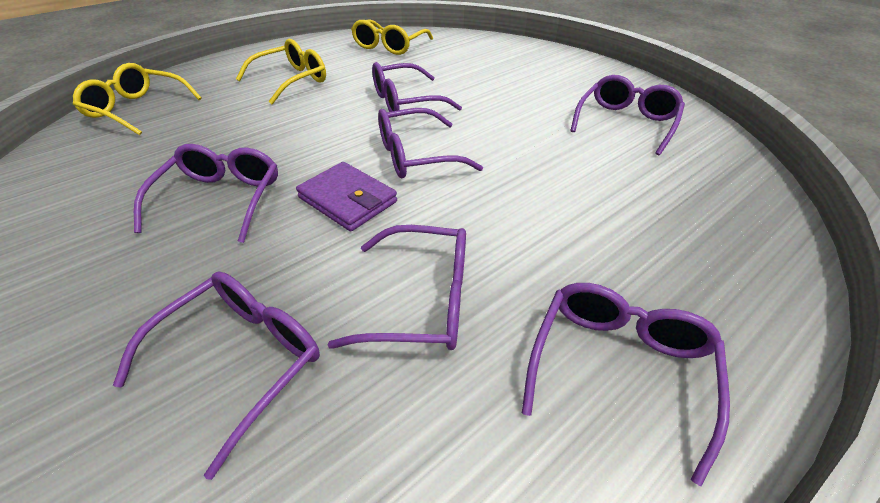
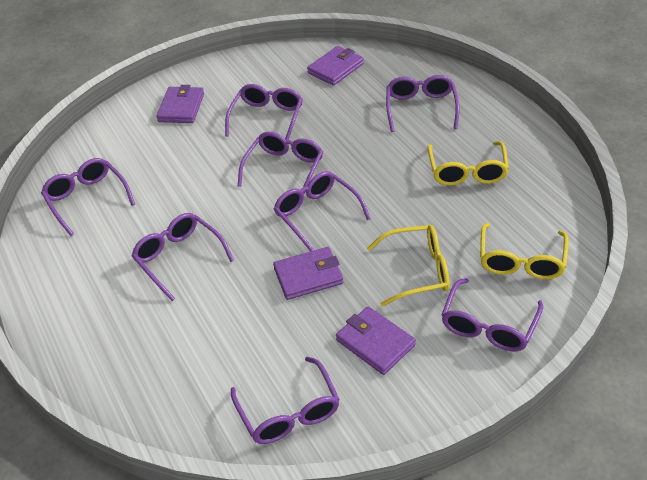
purple glasses: [113,271,320,480] [134,144,278,243] [328,225,466,350] [372,62,462,117] [378,108,483,178] [522,283,730,486] [570,75,685,155] = 7 -> [41,158,135,236] [132,213,234,301] [225,84,303,140] [231,356,340,444] [238,132,323,194] [274,171,371,252] [386,75,460,132] [442,278,543,351] = 8
purple wallet: [296,162,397,231] = 1 -> [157,85,204,123] [273,247,344,300] [307,46,364,86] [336,306,416,375] = 4

